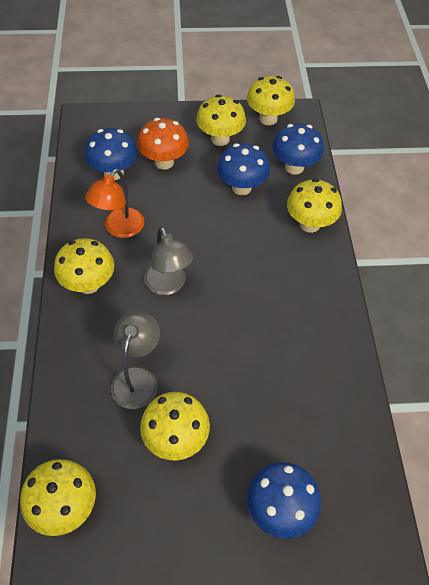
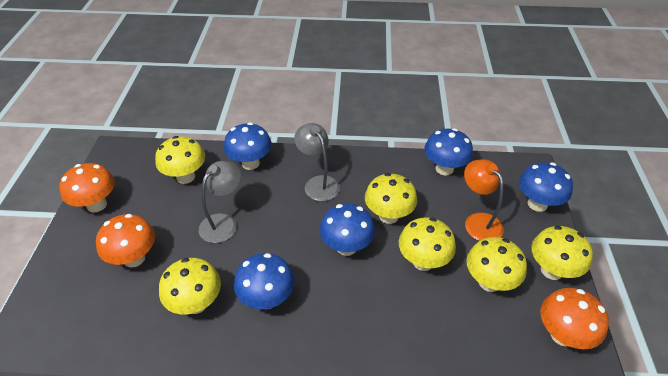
blue mushroom: [85,128,137,180] [217,143,270,195] [247,462,321,539] [272,123,324,175] = 4 -> [224,122,272,170] [234,253,295,309] [320,203,375,256] [424,128,473,175] [519,162,573,212] = 5
orange mushroom: [137,118,189,170] = 1 -> [59,163,115,213] [96,214,155,267] [540,288,609,349] = 3

